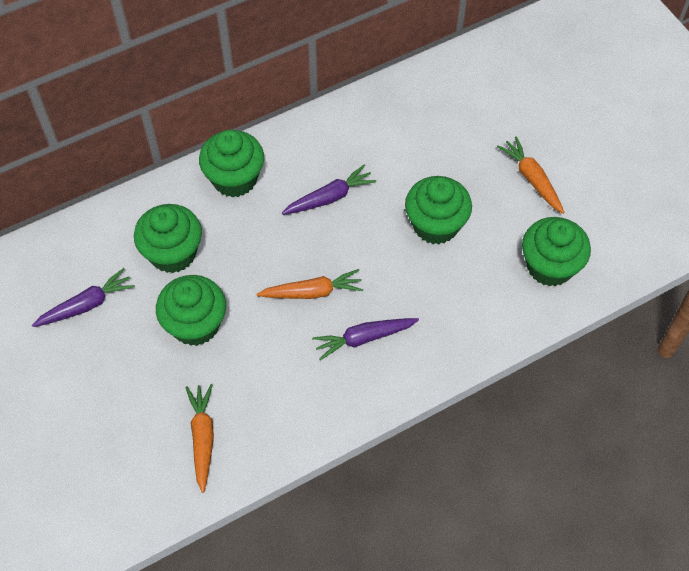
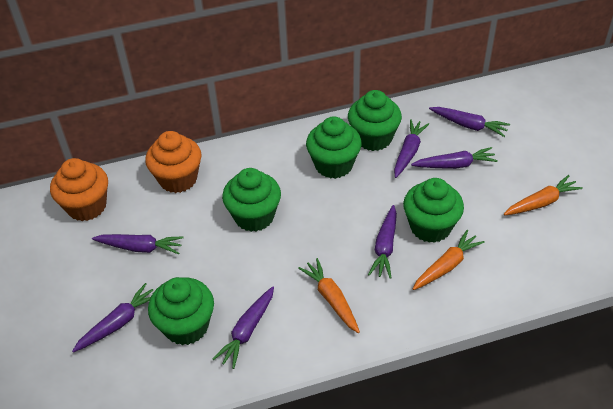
orange cupcake: none = 0 -> [50,158,108,221] [145,131,202,193] = 2
purple carrot: [32,268,135,327] [282,164,376,215] [312,318,419,360] = 3 -> [72,283,153,353] [92,234,184,254] [213,286,274,369] [368,205,397,279] [394,119,429,178] [411,147,498,169] [429,107,510,137] = 7

